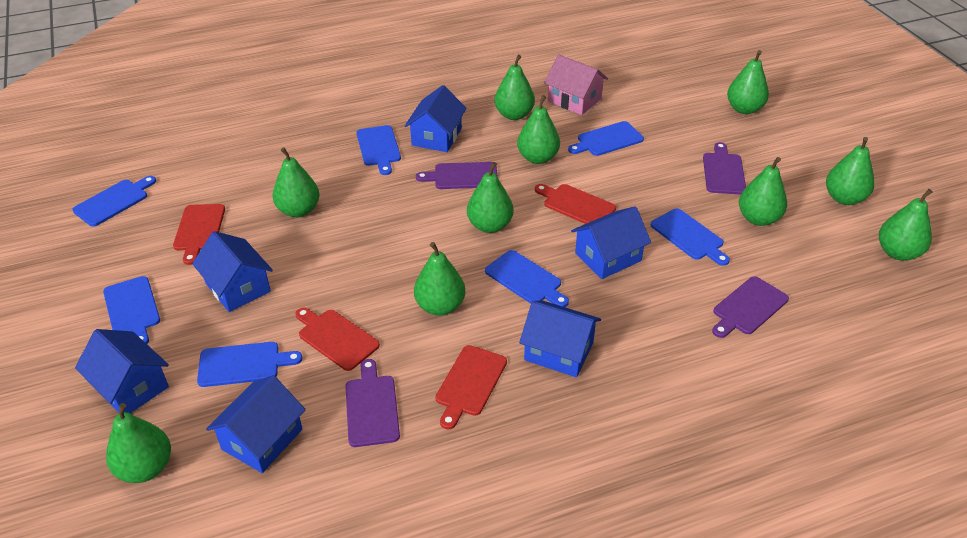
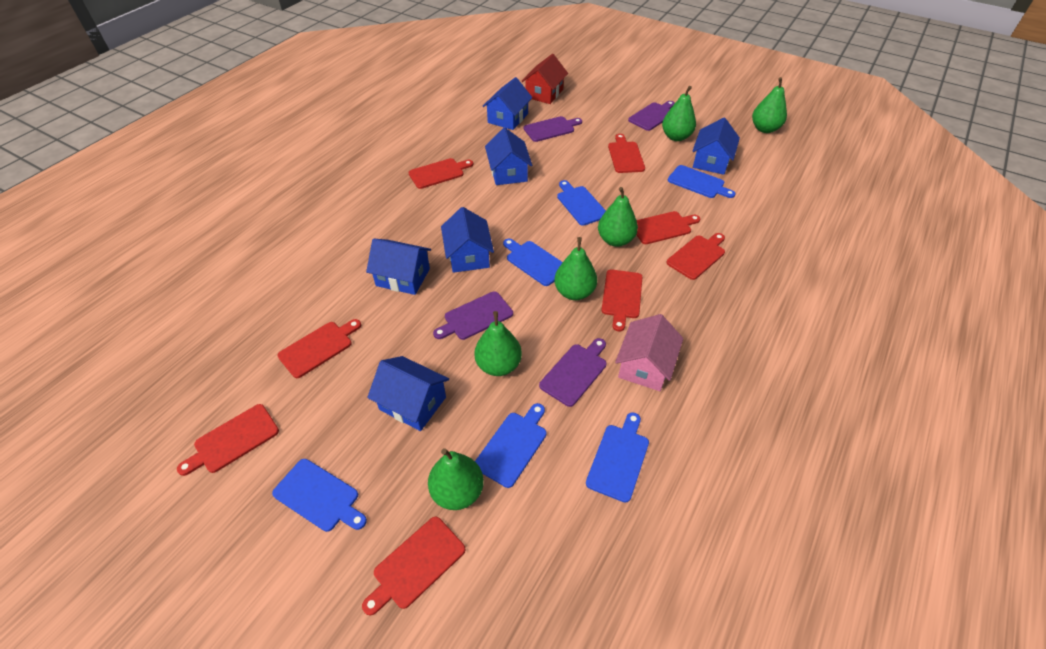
blue cutting board: [72,176,156,227] [103,276,160,344] [197,342,302,387] [356,125,401,175] [485,250,569,307] [568,121,644,156] [651,208,730,266] = 7 -> [272,459,367,532] [475,403,546,488] [503,239,563,286] [557,180,606,226] [586,412,649,503] [668,165,736,198] = 6
green pear: [106,403,171,483] [273,147,320,217] [414,242,465,316] [467,162,514,233] [495,55,535,120] [517,95,560,164] [727,50,769,114] [739,157,787,226] [826,137,875,205] [879,189,933,261] = 10 -> [428,448,484,510] [474,311,522,376] [554,237,597,300] [598,187,638,247] [662,86,696,141] [752,77,787,133] = 6
red cutting board: [173,204,225,265] [295,307,380,371] [435,345,507,430] [535,184,616,224] = 4 -> [177,404,279,476] [277,319,361,378] [362,517,465,615] [409,158,473,189] [602,269,642,331] [608,134,645,173] [636,211,700,244] [667,233,725,280] = 8
red house: none = 0 -> [521,54,568,104] = 1

